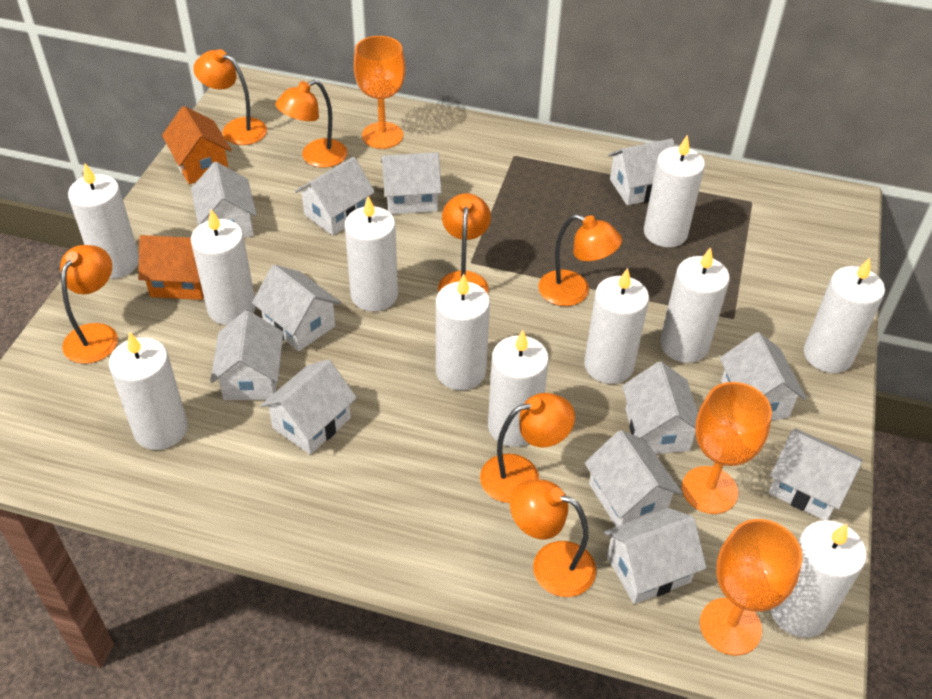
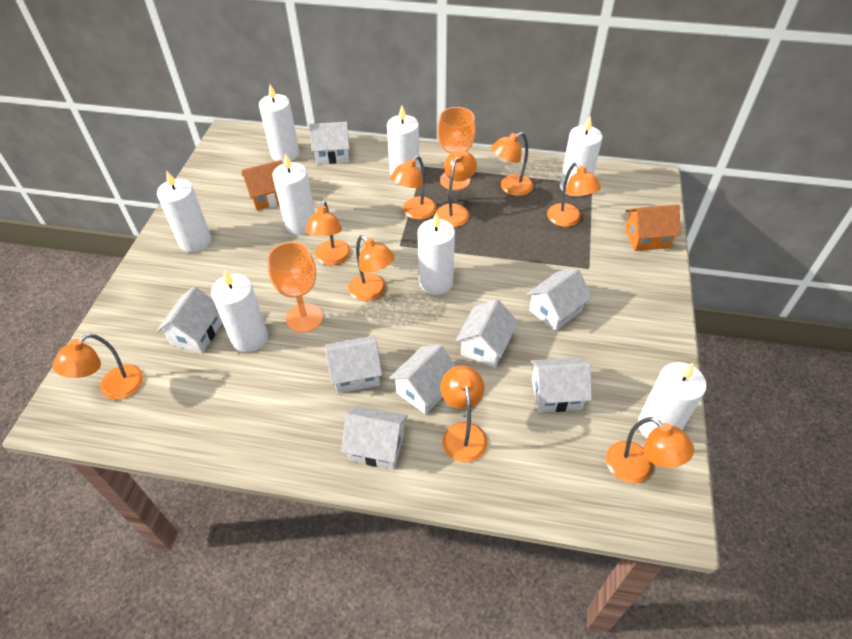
orange goblet: [354,36,405,149] [682,382,772,514] [700,519,802,656] = 3 -> [267,242,323,333] [437,107,476,190] = 2
orange lamp: [60,245,118,364] [193,49,267,145] [276,80,347,168] [438,193,491,294] [480,393,575,503] [510,480,596,597] [538,214,622,306] = 7 -> [52,333,143,400] [305,200,351,265] [348,235,395,301] [390,156,436,220] [436,150,477,227] [440,366,487,462] [491,132,533,196] [547,162,601,227] [606,417,694,483] = 9
white candle: [68,164,139,279] [109,332,188,450] [191,209,256,325] [345,196,398,312] [436,274,490,390] [488,330,549,447] [584,268,649,384] [644,135,705,248] [660,247,730,363] [770,520,867,638] [804,258,885,373] = 11 -> [157,171,211,252] [211,270,268,352] [259,84,299,163] [273,154,315,235] [387,105,420,176] [418,212,455,295] [560,116,602,197] [638,362,707,438] = 8
white house: [191,162,257,238] [210,310,284,400] [252,265,341,351] [260,359,357,454] [295,157,375,236] [381,152,442,214] [584,430,682,526] [604,508,707,604] [608,139,675,205] [622,362,698,454] [720,332,806,420] [768,428,862,520] = 12 -> [156,286,222,353] [309,122,349,164] [325,336,382,394] [341,405,408,469] [389,344,456,415] [456,299,518,367] [526,268,592,331] [531,357,592,412] = 8

